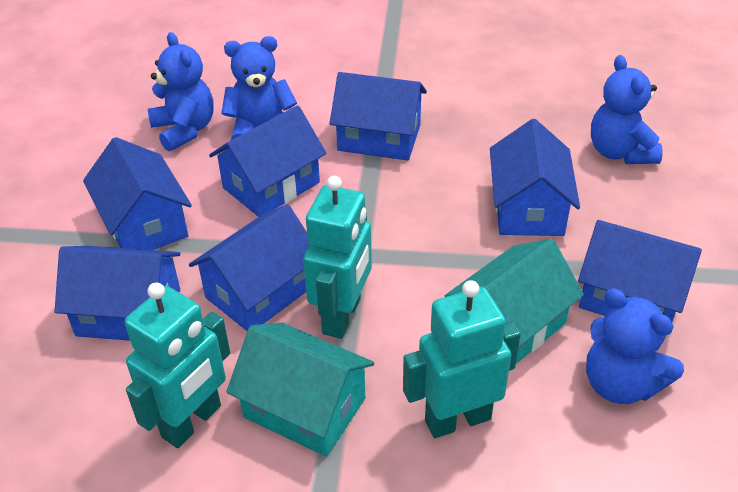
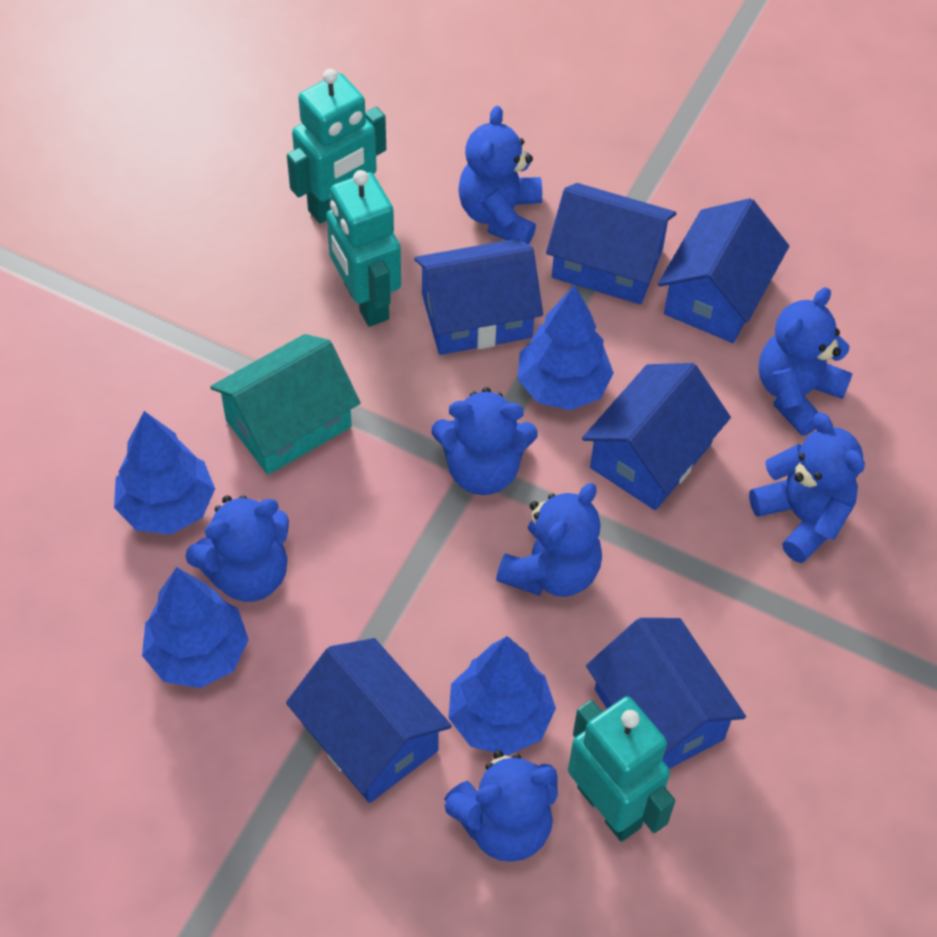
blue house: [55,246,180,341] [83,137,192,250] [189,204,309,331] [209,105,326,217] [330,72,427,161] [490,119,580,236] [578,220,702,322] = 7 -> [286,638,452,803] [414,238,543,355] [546,183,676,305] [582,363,731,510] [586,618,746,769] [658,198,789,343] = 6
blue teddy bear: [148,32,214,151] [221,36,297,140] [586,289,684,404] [591,55,663,164] = 4 -> [185,495,289,602] [432,387,538,495] [444,750,558,862] [458,106,542,244] [496,483,602,597] [749,413,865,563] [759,287,853,436] = 7
blue tree: none = 0 -> [114,411,215,535] [142,567,249,688] [448,636,556,756] [518,285,614,410] = 4
turquoise house: [226,323,374,457] [445,239,584,364] = 2 -> [210,334,361,475] = 1

